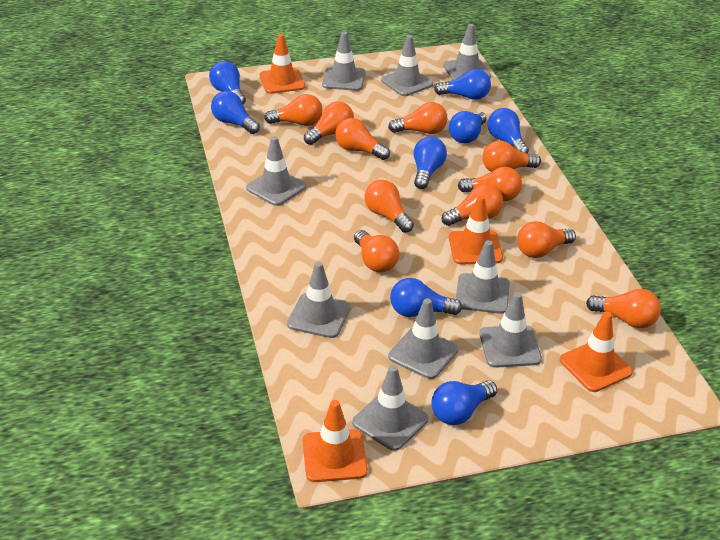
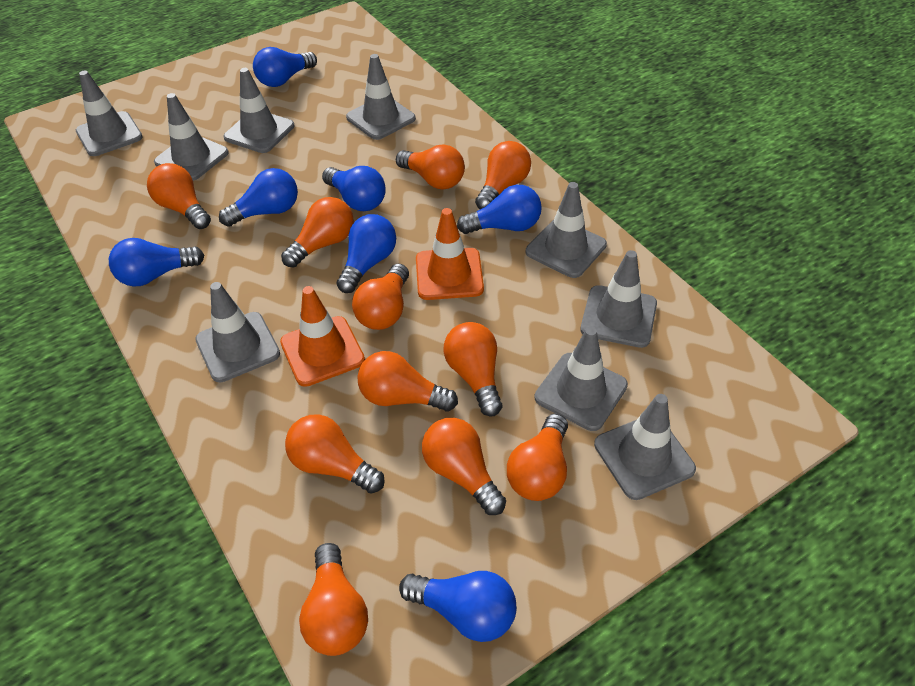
blue light bulb: [209,61,246,104] [211,91,260,134] [390,278,462,317] [414,137,447,189] [431,380,497,425] [434,69,491,100] [449,111,487,143] [487,108,529,153] = 8 -> [109,238,204,287] [219,168,298,227] [253,47,317,87] [322,166,386,211] [336,214,396,293] [399,571,516,642] [457,185,542,234] = 7
orange traffic cone: [260,34,305,94] [303,400,368,482] [449,195,503,264] [560,311,633,392] = 4 -> [280,286,365,387] [416,208,484,300] = 2

